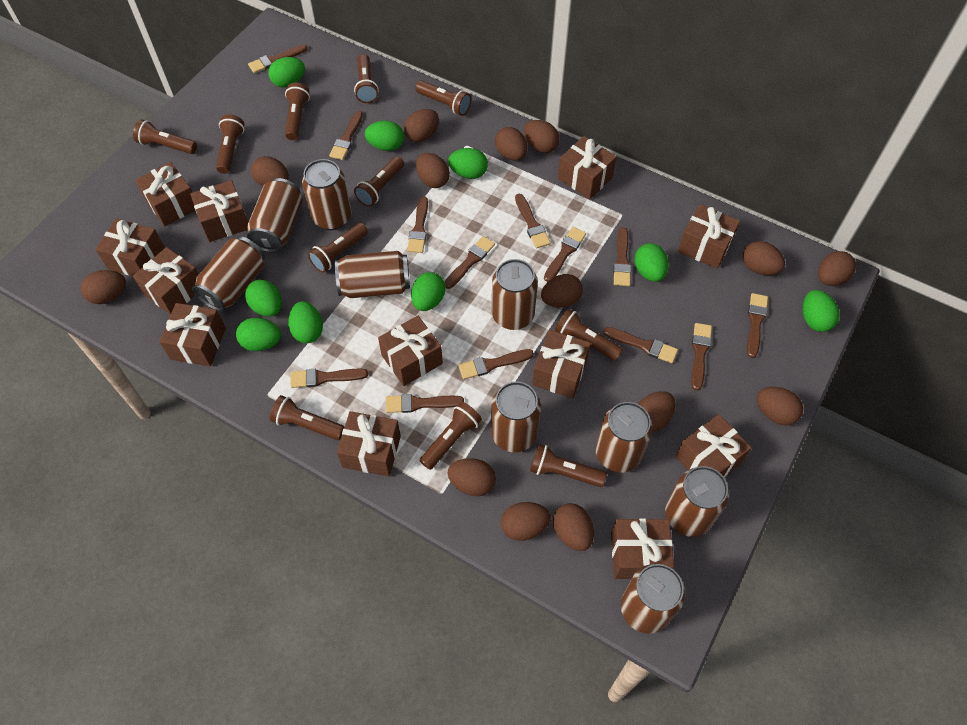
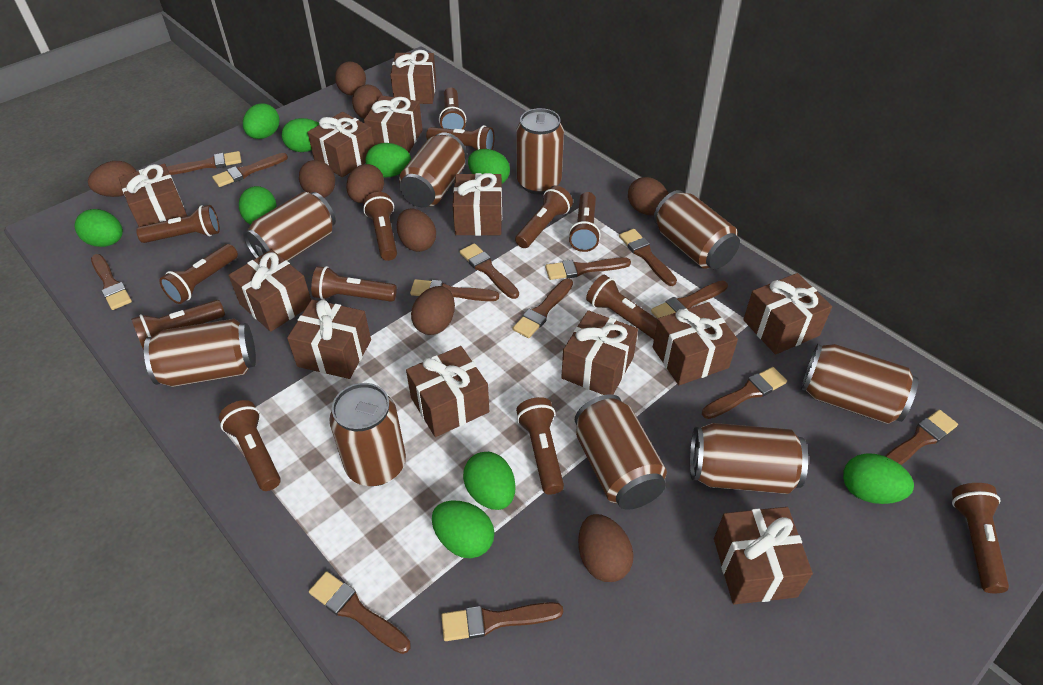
brown egg: [81,270,126,304] [251,156,289,186] [404,109,439,142] [416,153,450,188] [448,458,496,496] [495,127,527,161] [501,502,551,541] [524,120,560,153] [541,274,583,308] [553,503,594,551] [638,391,676,432] [743,241,785,275] [757,387,803,425] [818,251,856,286] = 14 -> [88,161,137,197] [299,160,335,198] [335,62,366,95] [346,164,384,203] [352,84,383,119] [397,209,436,252] [411,286,455,335] [578,514,634,582] [628,177,668,215] = 9
brown flashlight: [133,120,197,154] [216,114,244,174] [270,395,344,440] [285,83,310,140] [308,223,368,273] [354,54,379,103] [354,156,404,207] [415,80,471,116] [420,402,482,470] [530,444,607,487] [555,308,623,361] = 11 -> [131,300,225,350] [136,205,220,243] [159,244,238,304] [219,400,281,491] [311,266,397,302] [363,192,397,261] [426,125,495,150] [439,87,466,129] [515,185,573,248] [516,397,564,495] [568,192,601,252] [586,275,658,339] [952,483,1009,593] = 13

